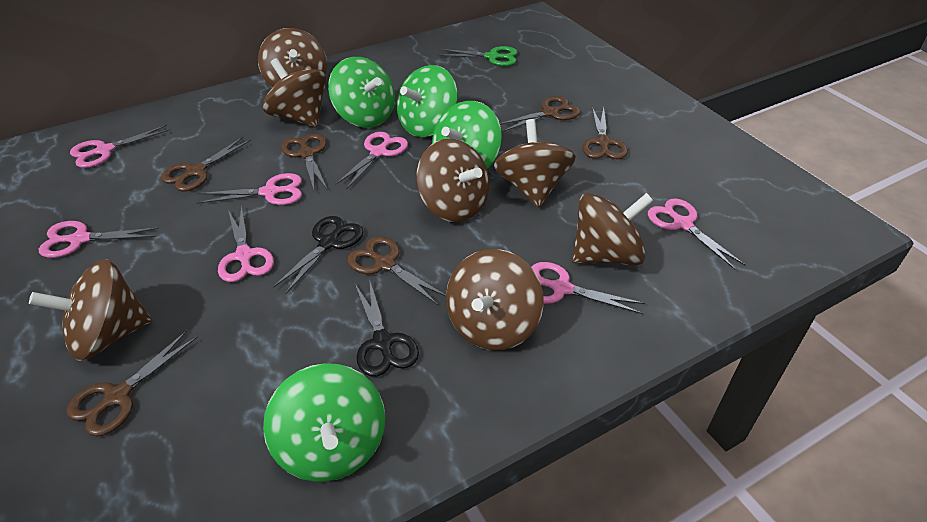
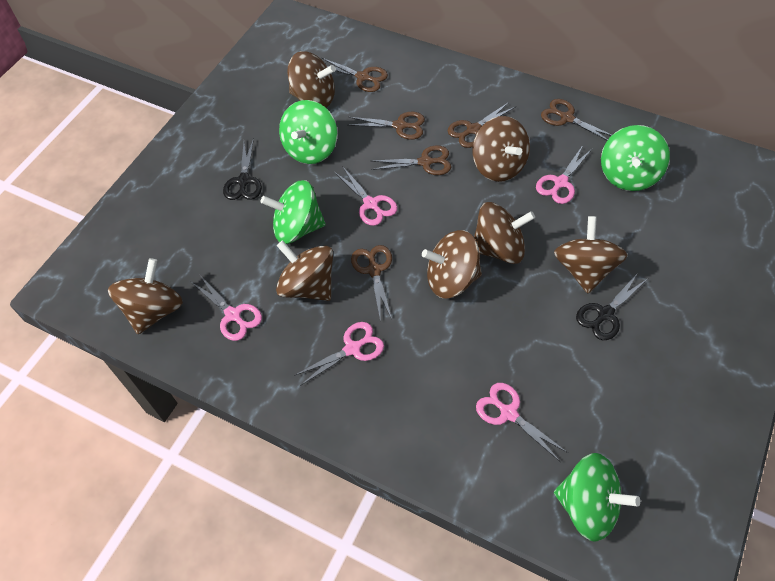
green scissors: [439,46,517,66] = 1 -> none = 0
pink scissors: [39,221,159,258] [70,125,170,168] [197,173,302,205] [218,205,274,282] [336,132,408,189] [532,262,645,314] [648,198,745,270] = 7 -> [191,274,262,341] [294,322,384,386] [334,166,398,226] [476,383,568,461] [536,145,592,204] = 5

